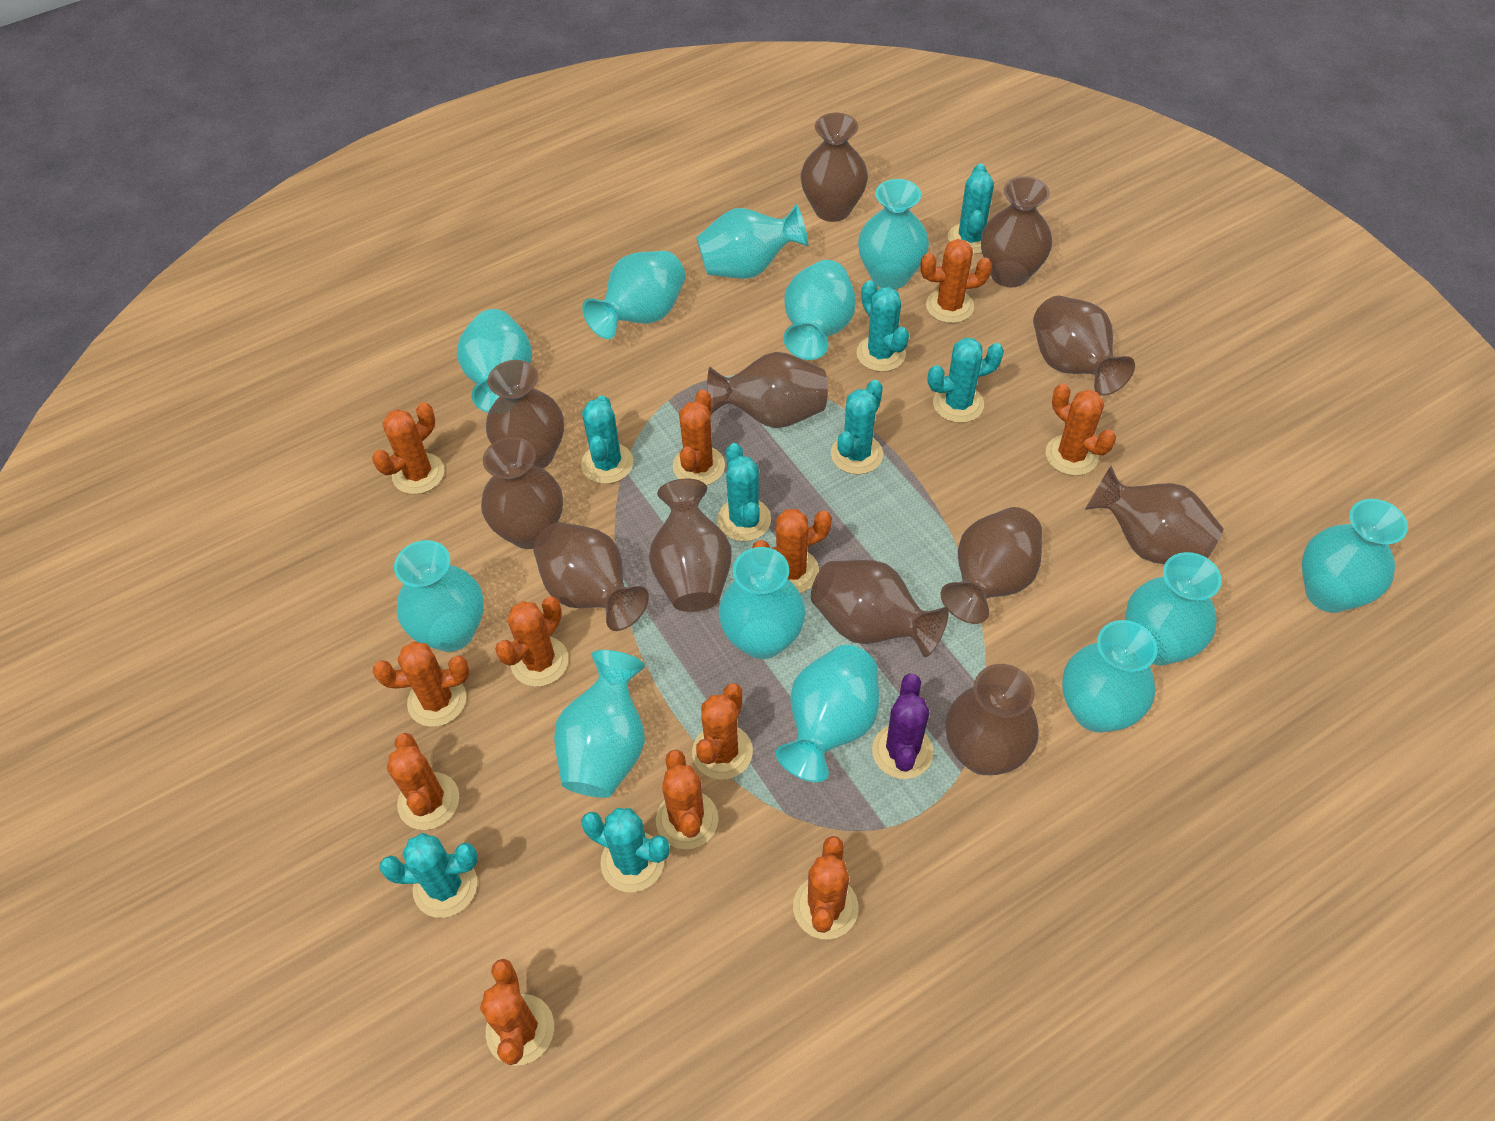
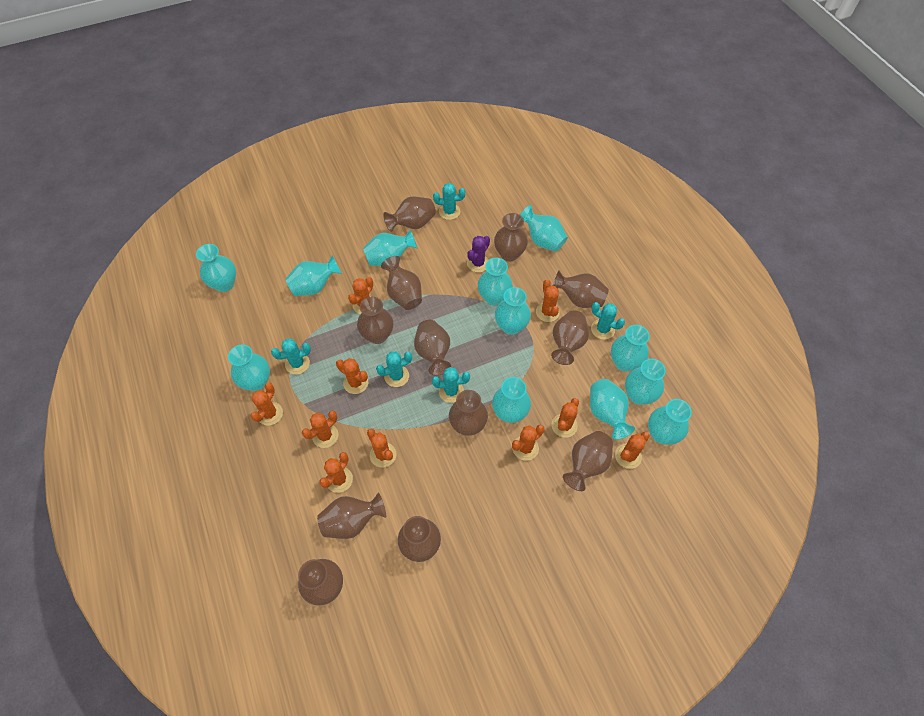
orange cactus: [372,402,444,494] [373,641,469,727] [387,733,459,830] [480,959,554,1066] [495,596,568,687] [656,750,719,849] [673,390,725,486] [692,683,753,780] [752,509,832,593] [793,836,858,939] [921,239,992,323] [1046,384,1116,476] = 12 -> [251,382,283,426] [302,411,338,448] [319,452,353,493] [336,358,368,394] [348,277,373,314] [367,429,396,467] [512,425,544,461] [536,279,560,322] [552,398,579,438] [615,432,650,469] = 10
turquoise cactus: [380,833,478,918] [581,395,633,484] [581,808,670,892] [717,443,771,542] [831,380,883,474] [856,280,909,372] [928,338,1004,423] [948,164,994,254] = 8 -> [271,339,311,375] [376,352,412,387] [432,367,470,403] [433,183,465,220] [591,302,625,340] = 5

